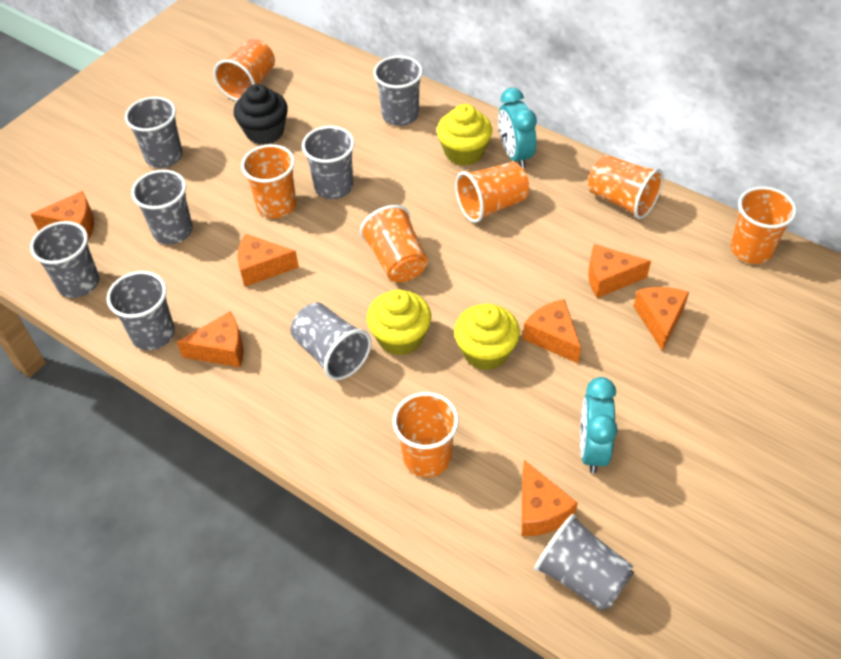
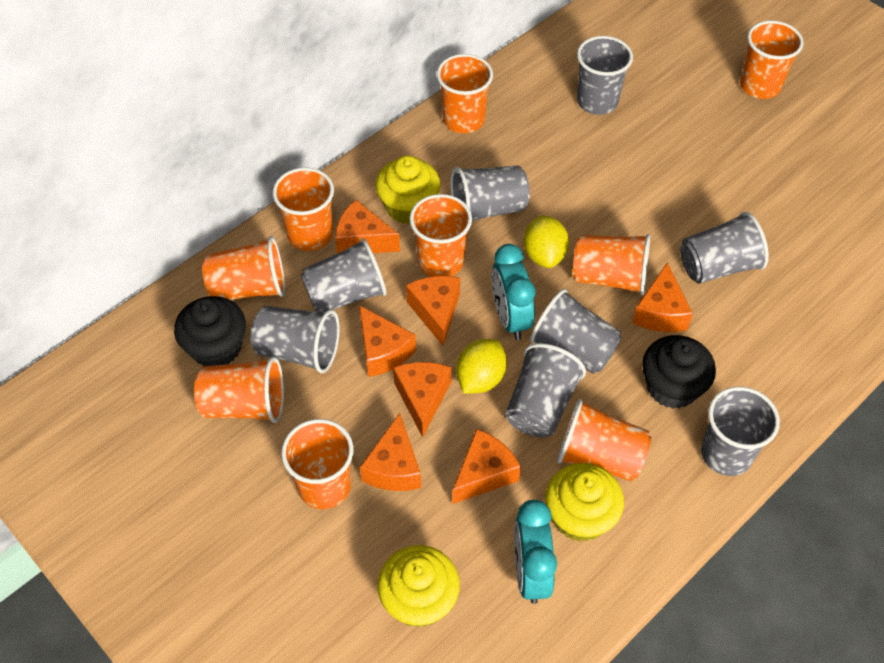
black cupcake: [234,84,288,145] = 1 -> [174,296,246,366] [642,335,716,409] = 2
orange cup: [213,39,275,101] [241,144,296,218] [360,205,428,282] [393,392,459,477] [455,162,529,223] [588,155,664,219] [731,186,797,264] = 7 -> [194,356,284,423] [202,236,285,300] [273,167,334,251] [281,419,354,509] [409,194,472,277] [436,54,493,133] [557,399,651,481] [573,234,650,295] [740,21,803,99] = 9
yellow lemon: none = 0 -> [456,339,507,394] [524,215,569,268] = 2

